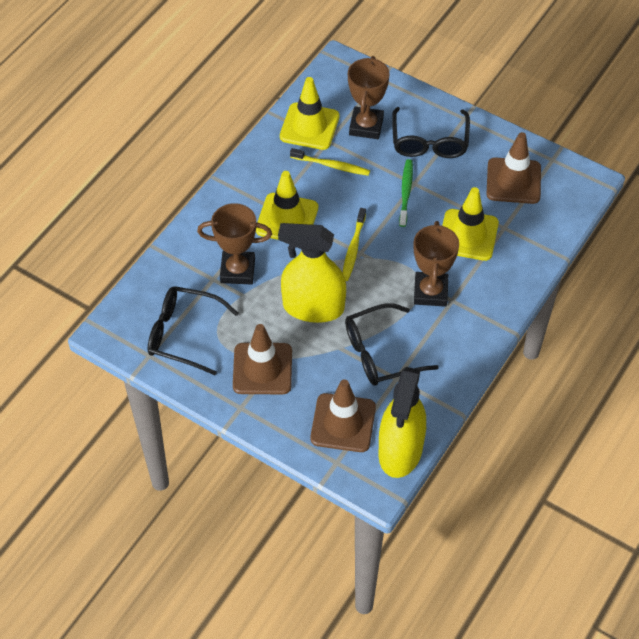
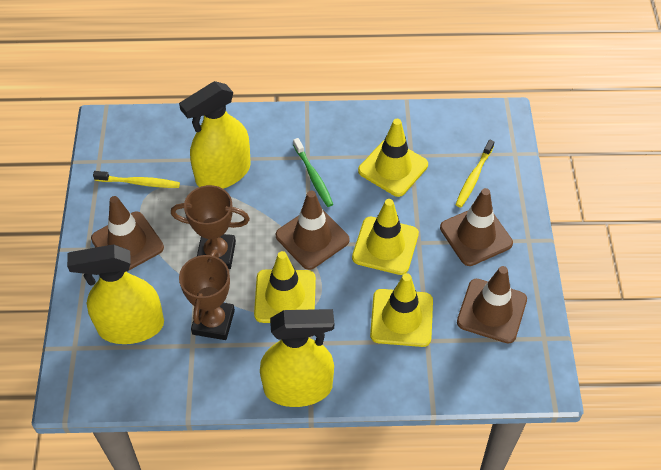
black glasses: [148,286,239,375] [345,303,439,386] [392,107,470,158] = 3 -> none = 0
brown traffic cone: [233,324,292,394] [310,379,376,452] [487,132,541,204] = 3 -> [91,196,164,270] [276,191,350,270] [440,188,513,266] [457,266,527,344] = 4
brown trophy: [197,203,272,284] [348,56,390,139] [414,221,459,307] = 3 -> [171,185,250,269] [179,249,235,340] = 2
yellow spray bottle: [278,223,346,323] [378,367,426,478] = 2 -> [67,244,164,344] [179,81,251,189] [260,309,334,407] = 3
yellow traffic cone: [256,171,318,240] [280,77,340,150] [442,187,499,261] = 3 -> [254,251,316,323] [352,199,419,275] [358,119,428,197] [370,273,433,347] = 4

